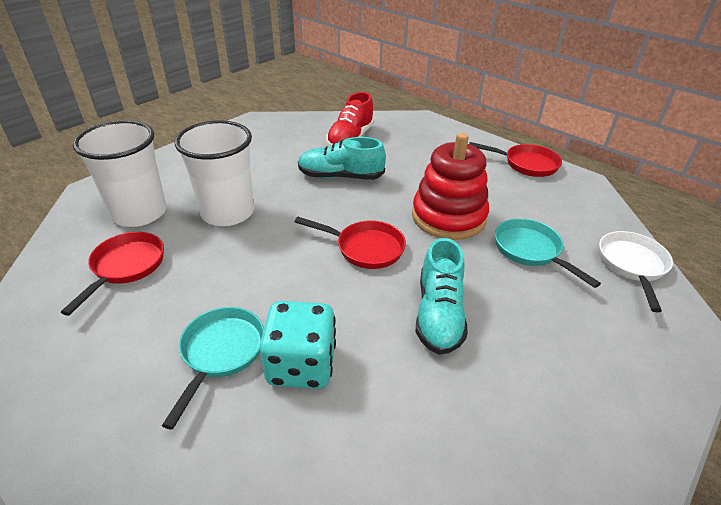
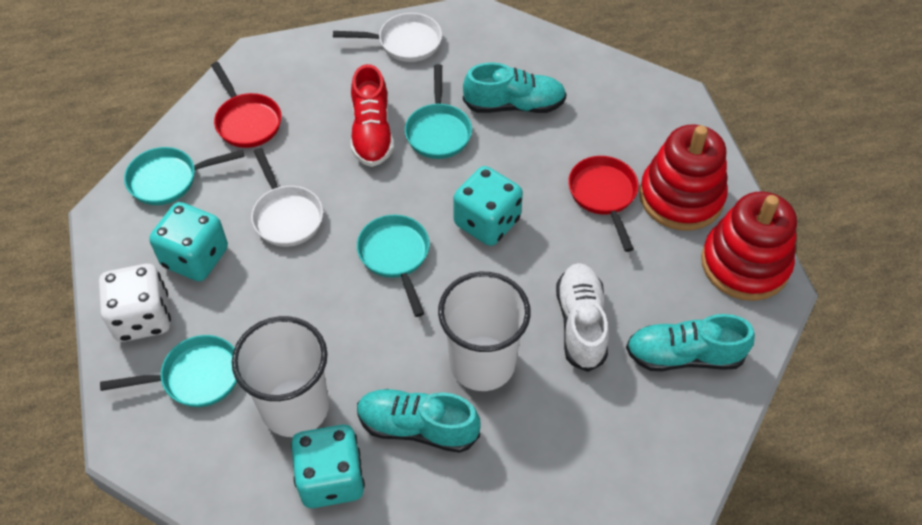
red pan: [61,232,164,316] [295,217,406,269] [469,142,562,177] = 3 -> [211,62,281,148] [568,156,639,252] = 2
red stacking toy: [412,133,489,240] = 1 -> [639,124,728,231] [701,191,797,301] = 2
turquoise dice: [259,301,336,389] = 1 -> [149,202,228,281] [291,425,365,508] [453,166,523,246] = 3
turquoise pan: [162,307,264,429] [495,218,601,288] = 2 -> [100,335,237,407] [124,147,244,205] [357,215,430,317] [405,64,472,159] = 4
turquoise shoe: [298,137,386,180] [416,238,467,355] = 2 -> [357,389,480,453] [463,62,567,113] [626,314,755,371] = 3
white dice: none = 0 -> [99,264,171,342] = 1
white pan: [599,231,673,313] = 1 -> [251,148,323,247] [333,13,442,62] = 2
white shoe: none = 0 -> [556,263,609,372] = 1

